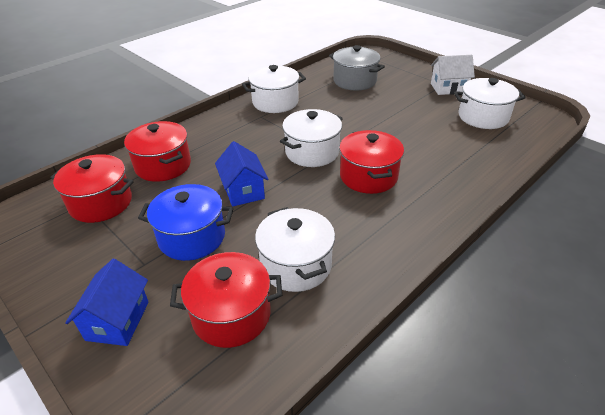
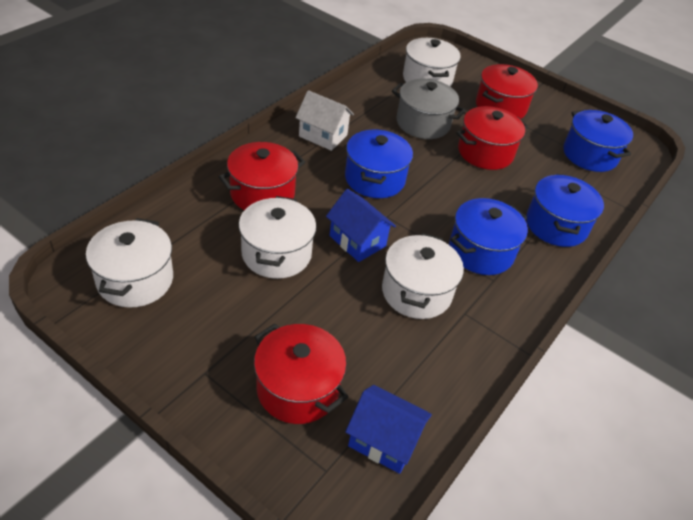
blue pot: [138,184,234,261] = 1 -> [345,129,413,198] [449,198,528,275] [526,174,604,247] [563,109,633,172] = 4

